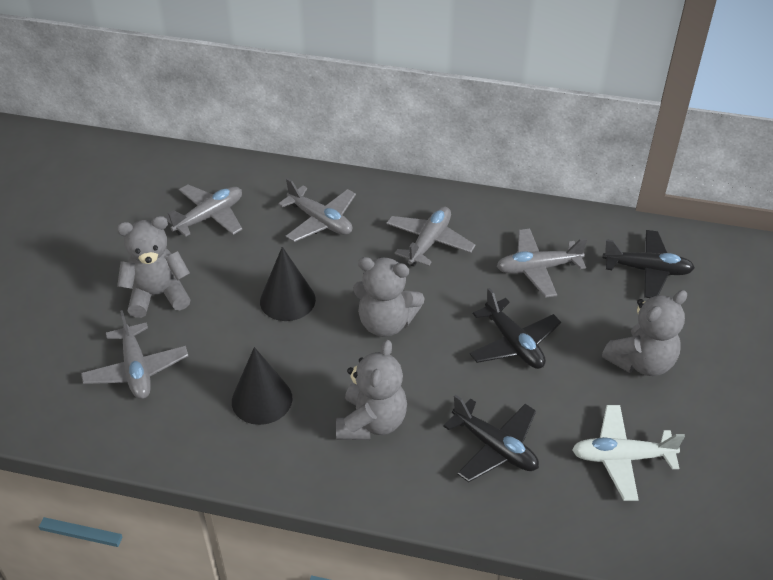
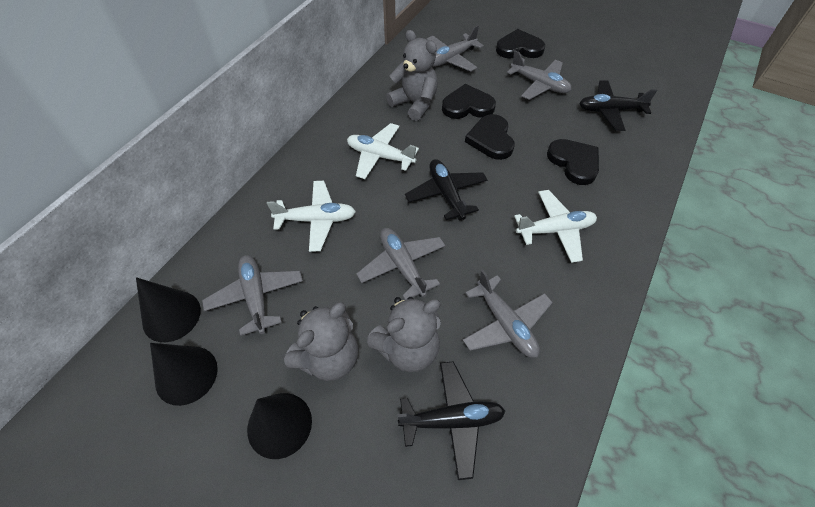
black cone: [232,347,292,425] [260,247,316,321] = 2 -> [136,277,201,342] [150,343,218,406] [247,393,312,459] = 3
black heart: none = 0 -> [442,84,496,119] [465,114,514,160] [496,29,545,58] [547,139,599,185] = 4
grey teddy bear: [116,216,191,318] [336,340,407,440] [353,257,425,337] [602,290,687,376] = 4 -> [284,302,358,381] [367,297,441,372] [386,30,438,121] = 3
white plane: [572,405,685,501] = 1 -> [267,181,356,252] [347,123,419,179] [514,190,597,263] = 3

